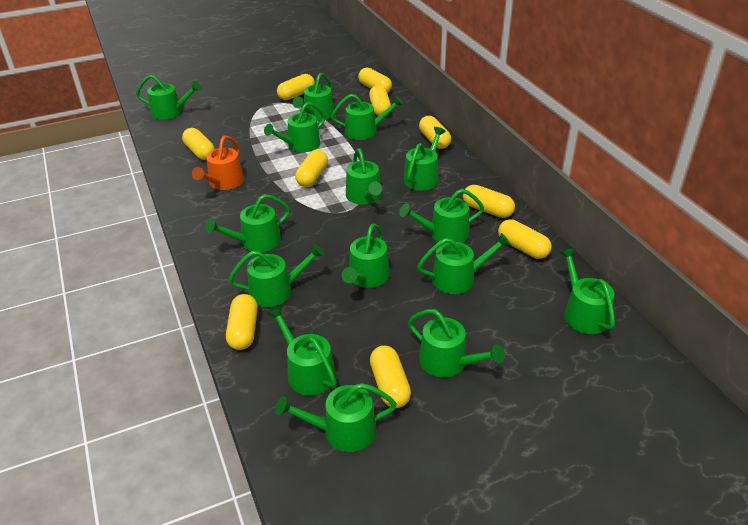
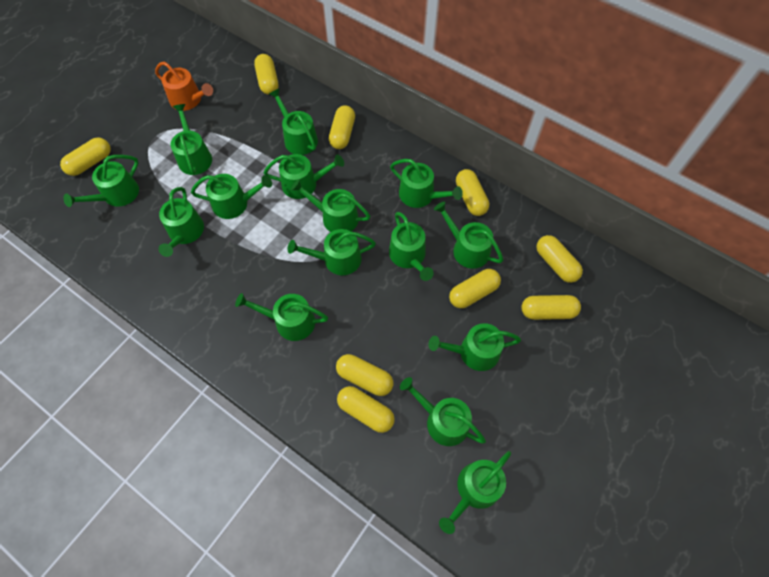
yellow capsule: [182,128,215,160] [226,294,258,350] [277,74,315,100] [295,150,328,187] [358,67,392,93] [369,85,391,116] [370,346,411,408] [419,116,451,149] [463,185,515,218] [498,219,552,259] = 10 -> [60,137,111,176] [254,54,278,95] [329,105,355,149] [336,354,393,396] [337,386,395,433] [449,269,501,308] [456,169,489,216] [521,295,581,320] [536,235,583,283] = 9

